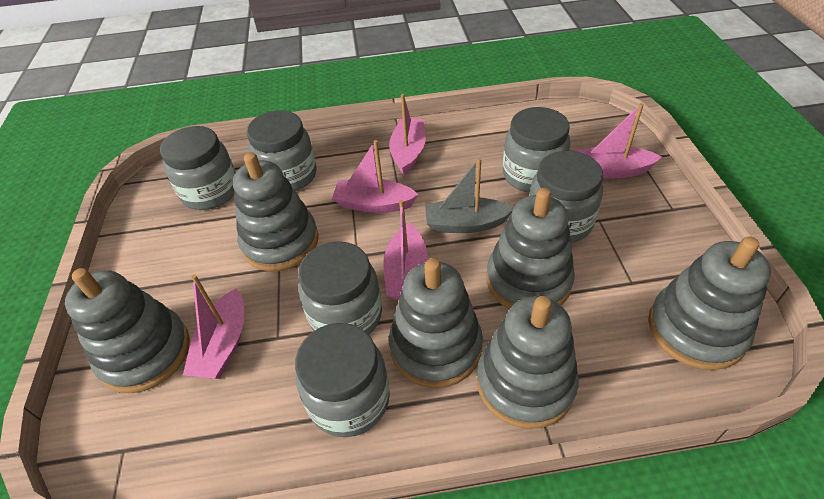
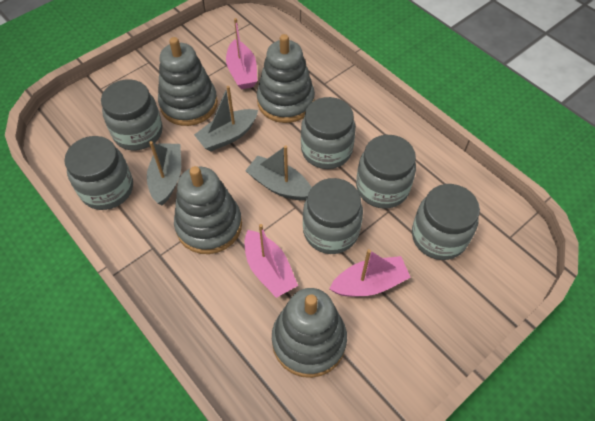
grey boat: [425,158,514,233] = 1 -> [147,141,181,205] [194,86,258,151] [245,145,312,200] = 3
grey stacking toy: [65,268,190,393] [233,152,319,271] [389,258,483,388] [477,296,579,429] [487,188,575,309] [648,237,771,370] = 6 -> [158,37,218,126] [174,166,242,254] [257,34,315,123] [272,288,347,378] = 4
pink boat: [183,275,244,379] [332,140,419,213] [383,200,428,300] [389,94,426,175] [575,103,662,178] = 5 -> [226,18,257,89] [244,224,298,298] [329,249,411,297] = 3

